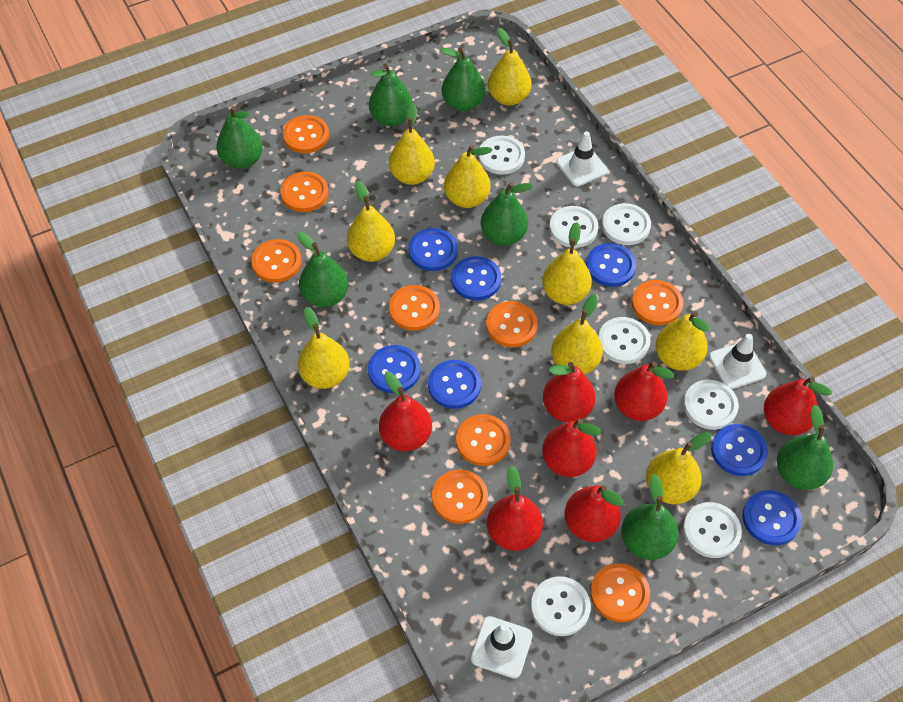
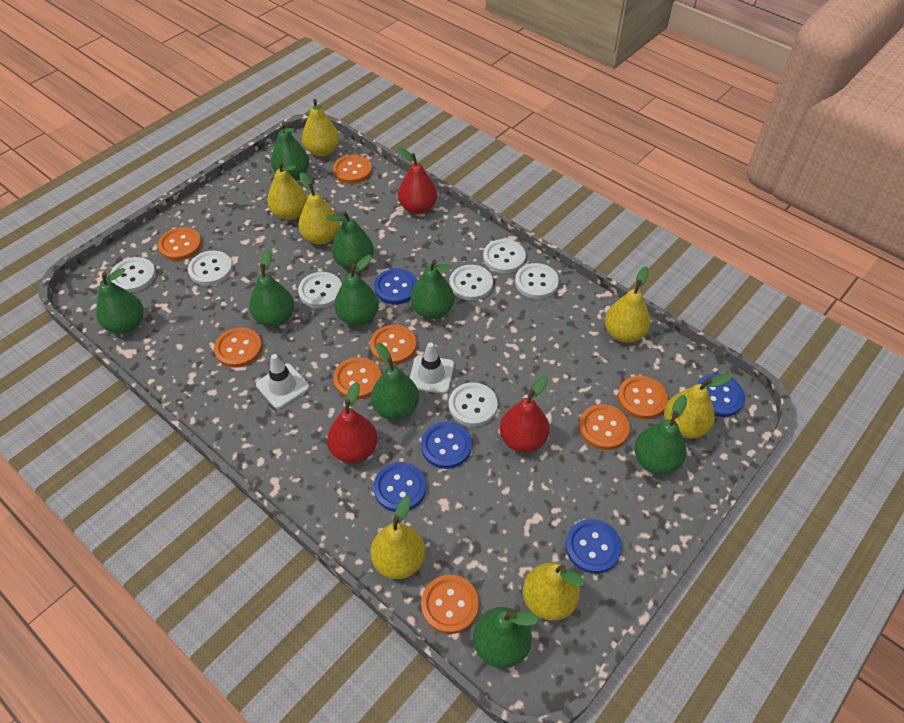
blue button: [368,345,421,393] [408,228,458,271] [428,360,481,409] [451,256,501,300] [586,243,636,287] [711,424,768,476] [742,490,802,545] = 7 -> [373,462,426,512] [374,268,417,304] [421,422,472,469] [565,519,622,574] [696,374,745,417] = 5
green pear: [217,106,263,169] [297,231,348,307] [369,63,413,126] [440,47,485,112] [481,182,533,246] [621,474,678,560] [777,405,833,490] = 7 -> [96,268,144,334] [249,249,294,327] [271,122,309,180] [326,210,374,270] [334,255,379,326] [371,343,419,420] [410,260,454,319] [473,607,539,668] [634,395,687,474] = 9
orange button: [251,239,302,283] [280,172,329,212] [283,115,329,153] [389,285,440,331] [432,470,488,524] [456,414,511,466] [486,301,538,347] [590,563,650,622] [632,280,683,325] = 9 -> [158,227,202,261] [214,327,262,368] [333,155,372,184] [333,357,381,399] [370,325,417,365] [421,575,479,634] [579,404,630,450] [618,376,668,419] = 8
red pear: [379,372,432,452] [487,466,543,551] [542,418,601,477] [543,362,596,422] [564,485,624,542] [614,362,674,421] [764,377,832,435] = 7 -> [327,382,377,463] [397,147,437,214] [500,376,550,452] = 3
white traffic cone: [471,616,533,678] [556,131,608,186] [709,334,766,389] = 3 -> [256,354,309,409] [410,342,454,394] = 2
yellow pear: [298,307,350,389] [347,181,395,262] [389,103,435,185] [444,145,493,208] [488,28,531,105] [542,222,592,305] [551,294,603,374] [646,432,711,504] [655,312,709,371] = 9 -> [267,161,307,220] [298,172,340,245] [302,99,339,157] [370,496,426,579] [523,563,584,621] [605,266,651,343] [664,374,732,439] = 7

